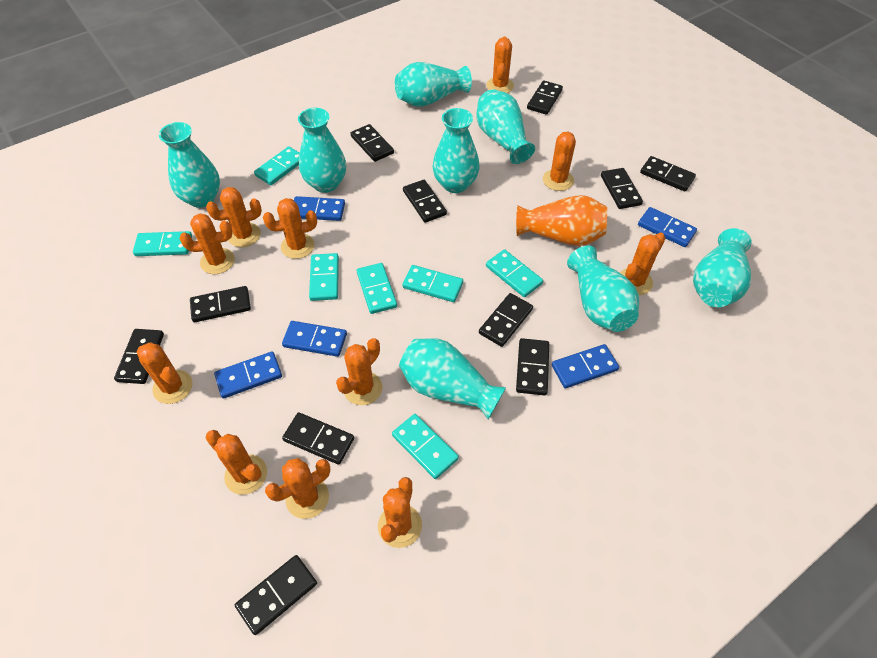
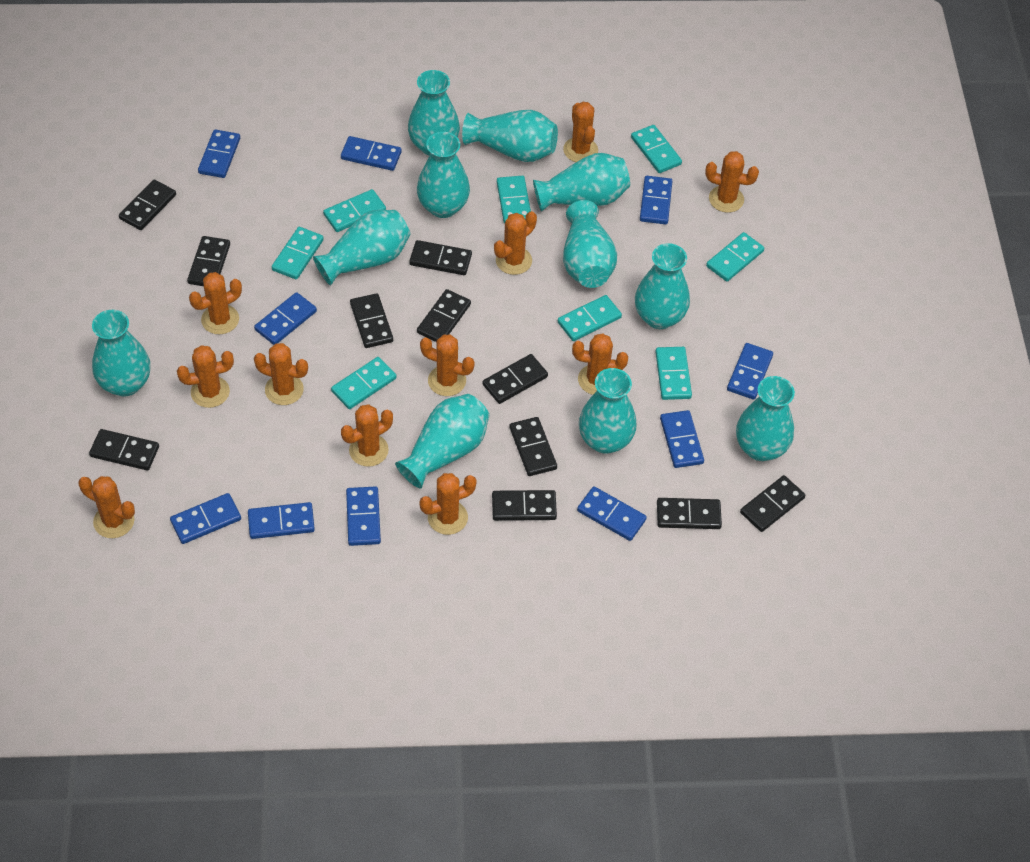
blue domino: [214,352,282,399] [282,321,347,357] [294,196,345,221] [552,344,619,388] [638,207,697,247] = 5 -> [170,493,241,544] [198,129,240,178] [248,502,315,539] [254,292,317,345] [341,136,401,171] [346,486,381,546] [577,486,647,541] [640,176,672,224] [660,410,704,468] [727,343,773,400] = 10
orange vase: [516,195,607,246] = 1 -> none = 0
turquoise domino: [133,231,192,256] [254,146,300,185] [309,253,339,301] [357,263,397,314] [392,414,459,479] [402,265,463,302] [486,249,543,297] = 7 -> [272,227,324,279] [323,189,386,232] [331,357,397,409] [497,176,531,224] [558,295,622,341] [631,125,682,173] [655,347,692,400] [706,232,764,282] = 8
turquoise vase: [159,122,220,208] [298,108,346,193] [395,62,472,107] [399,338,506,419] [432,108,480,193] [477,89,535,164] [567,246,639,332] [693,228,752,307] = 8 -> [92,310,150,397] [313,210,410,285] [395,394,489,488] [408,70,460,156] [417,132,470,218] [462,110,558,162] [533,153,630,212] [563,200,617,288] [579,368,637,454] [635,243,690,329] [736,376,795,461] = 11

